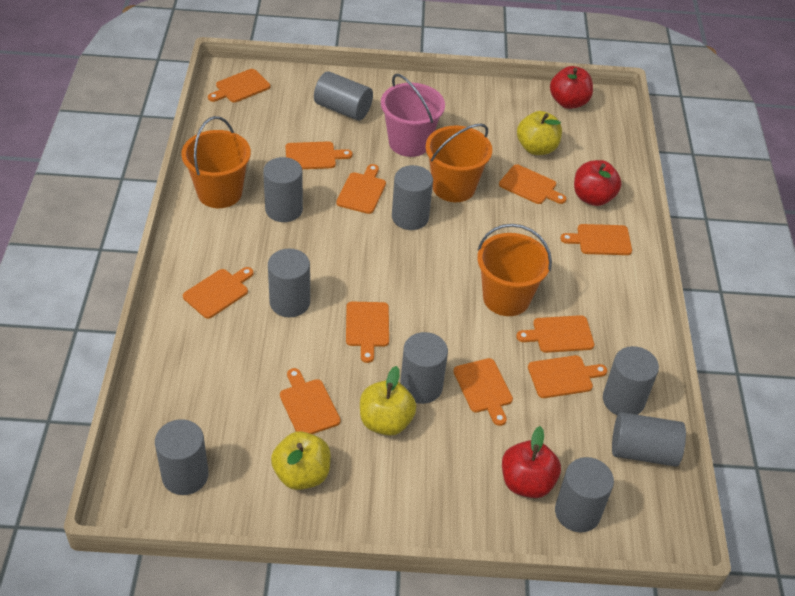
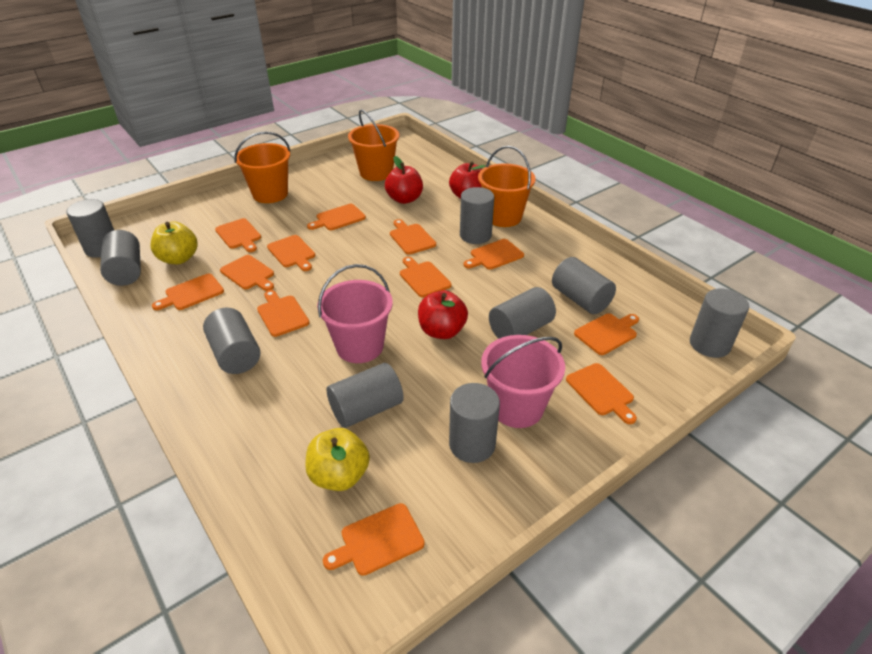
orange cutting board: [183,267,254,319] [208,69,270,103] [280,368,341,434] [285,141,352,169] [336,164,386,214] [346,302,389,363] [453,358,513,426] [499,164,567,204] [516,315,594,353] [528,355,607,398] [560,224,632,255] = 11 -> [152,274,224,310] [215,218,261,252] [220,255,274,291] [257,290,310,337] [267,235,315,271] [307,204,366,230] [323,503,425,576] [390,219,436,255] [400,257,451,298] [464,239,524,270] [566,363,637,424] [574,313,639,355] = 12
pink bucket: [381,74,445,157] = 1 -> [317,264,393,363] [481,335,565,428] = 2
yellow apple: [271,431,331,490] [360,366,416,436] [517,111,562,155] = 3 -> [151,222,198,264] [306,428,370,491] = 2

